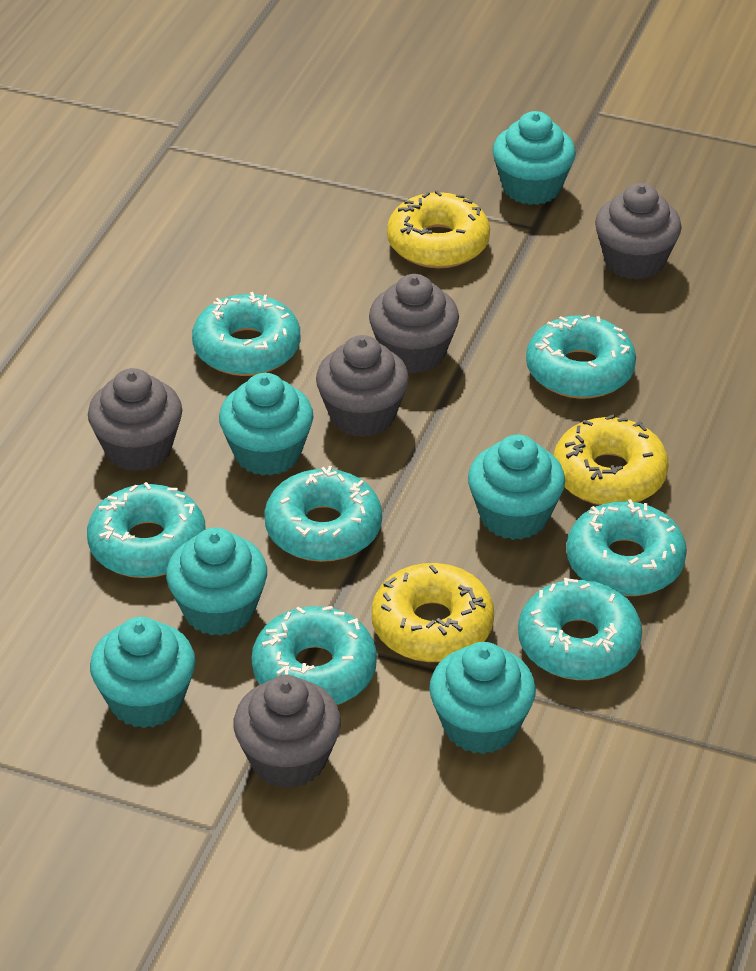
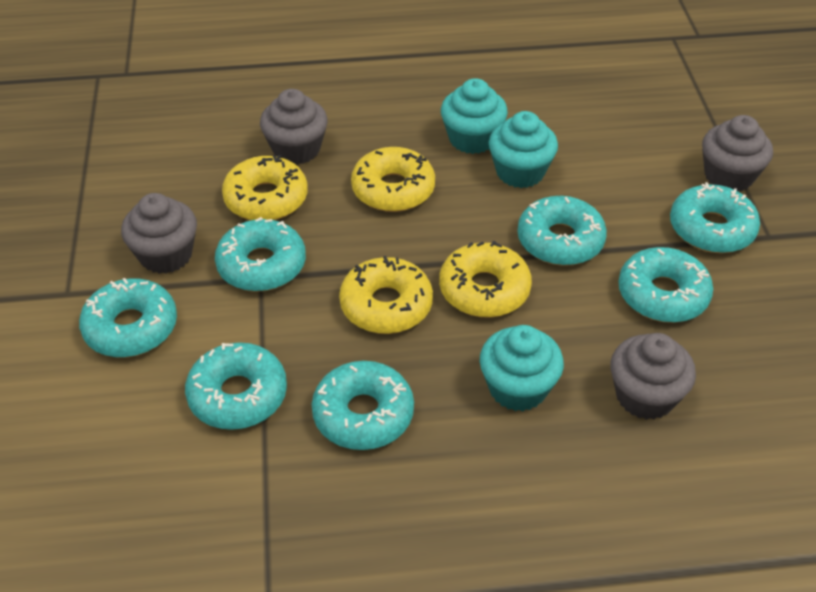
grey cupcake: [88,368,182,471] [233,675,341,788] [316,335,409,437] [369,274,459,374] [595,183,682,280] = 5 -> [121,193,197,274] [260,89,328,165] [610,333,696,420] [702,115,773,191] = 4
turquoise cupcake: [90,617,195,728] [166,528,267,636] [219,373,313,476] [429,642,536,754] [468,435,565,540] [492,111,576,205] = 6 -> [441,78,508,154] [480,325,564,411] [489,111,558,188] = 3
yellow donut: [372,563,494,662] [387,190,490,268] [553,415,669,505] = 3 -> [222,155,308,220] [339,256,433,334] [351,147,435,212] [439,241,532,318] = 4

